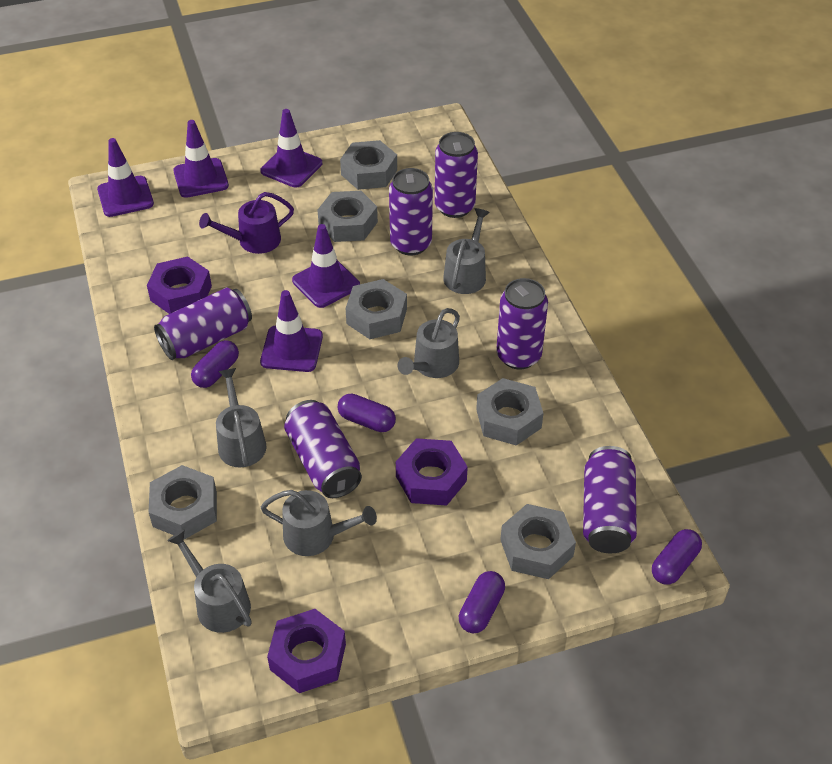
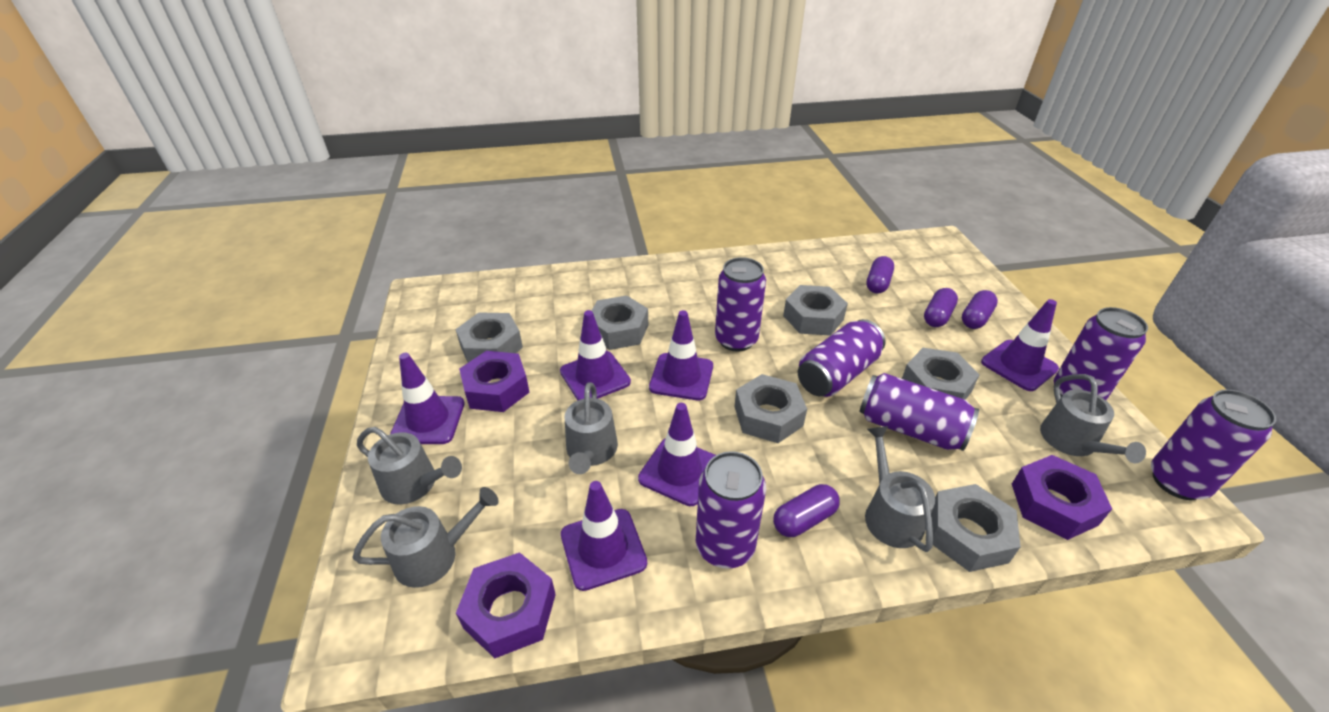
purple traffic cone: [97,138,154,217] [173,120,229,198] [260,109,322,188] [260,290,323,372] [292,224,360,308] = 5 -> [390,353,465,444] [560,310,631,400] [561,481,647,591] [638,403,716,506] [649,310,713,401] [981,299,1059,391] = 6
purple watering can: [199,192,294,254] = 1 -> none = 0

